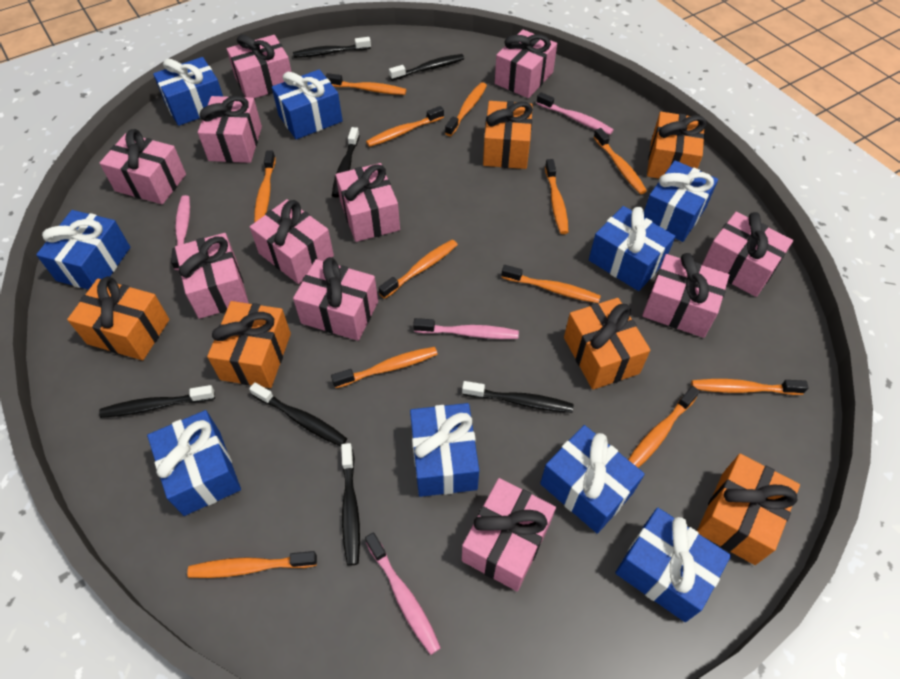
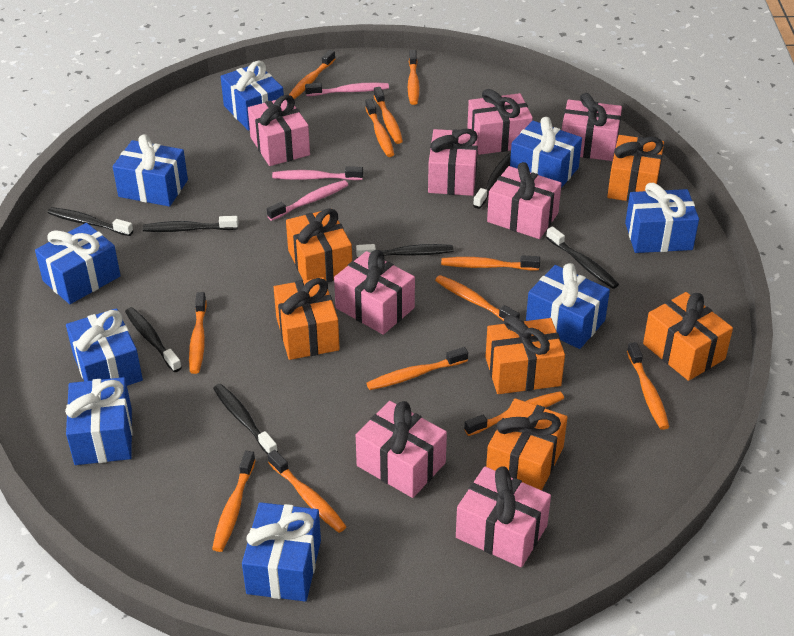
pink gift: [100,129,186,204] [175,233,249,319] [198,96,262,163] [227,34,292,98] [250,199,334,284] [293,257,378,341] [336,163,400,242] [462,478,556,591] [495,30,557,98] [642,253,729,338] [702,212,793,297] = 11 -> [248,95,310,166] [334,250,415,335] [356,401,447,498] [428,129,479,196] [456,466,551,567] [467,89,533,155] [487,162,562,239] [562,93,622,161] = 8
pink toothbrush: [171,195,190,270] [365,532,441,655] [413,318,519,339] [537,92,614,135] = 4 -> [267,180,348,221] [272,167,363,180] [305,82,389,96] = 3

